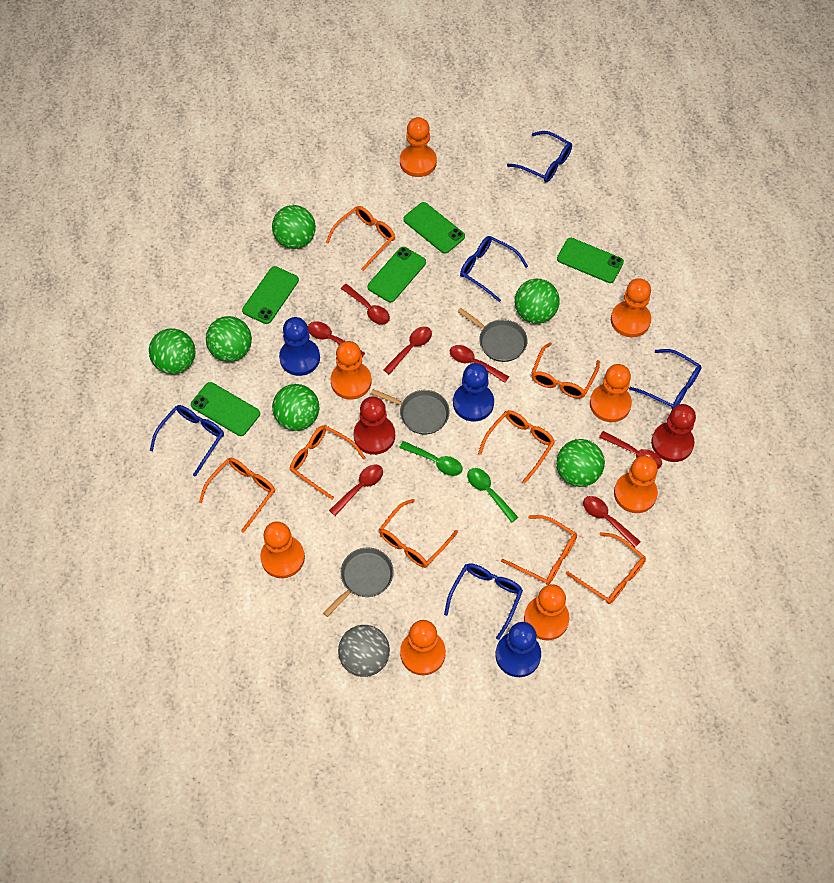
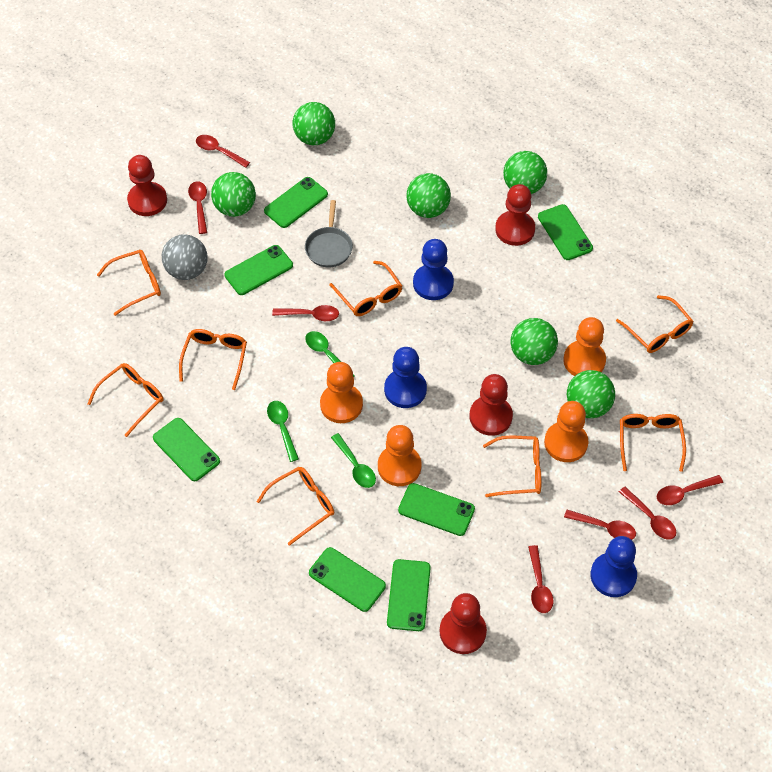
blue glasses: [150,405,224,477] [444,563,523,640] [460,236,528,302] [507,131,572,182] [629,349,702,409] = 5 -> none = 0
green phone: [191,382,260,436] [242,266,299,324] [367,247,426,302] [403,202,465,254] [557,238,624,283] = 5 -> [153,418,220,481] [224,245,293,295] [264,177,328,228] [309,547,386,612] [387,559,431,631] [398,483,475,536] [538,204,593,260] = 7
green spoon: [399,441,463,476] [467,468,518,523] = 2 -> [267,401,299,462] [305,331,354,377] [331,433,376,488] = 3
grey pan: [323,547,394,617] [371,389,450,434] [457,308,528,362] = 3 -> [305,200,353,267] = 1
orange pawn: [260,521,305,578] [330,341,372,400] [400,117,437,177] [400,620,446,675] [524,584,569,640] [590,364,632,422] [611,278,651,337] [614,456,658,513] = 8 -> [320,362,363,423] [378,425,422,486] [544,401,588,462] [563,317,606,376] = 4
red pawn: [353,396,395,455] [651,404,696,462] = 2 -> [127,155,167,216] [440,593,487,654] [470,374,513,436] [495,184,535,246] = 4

